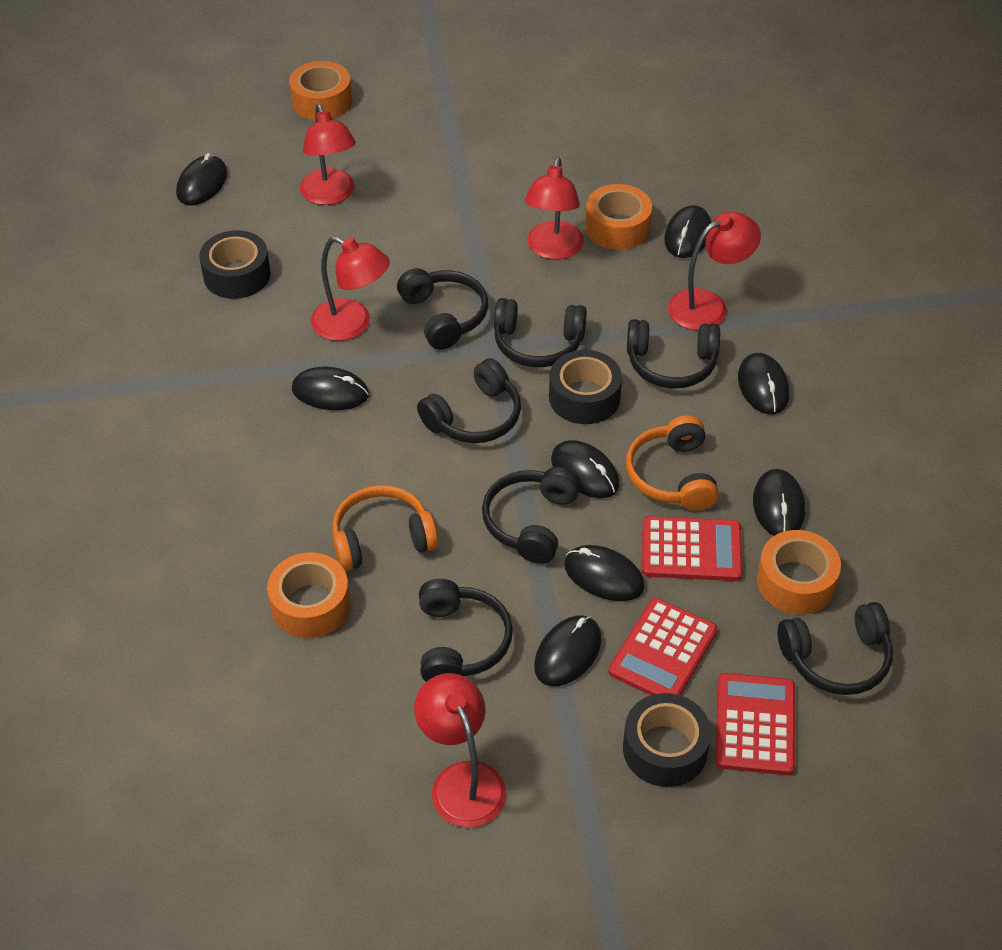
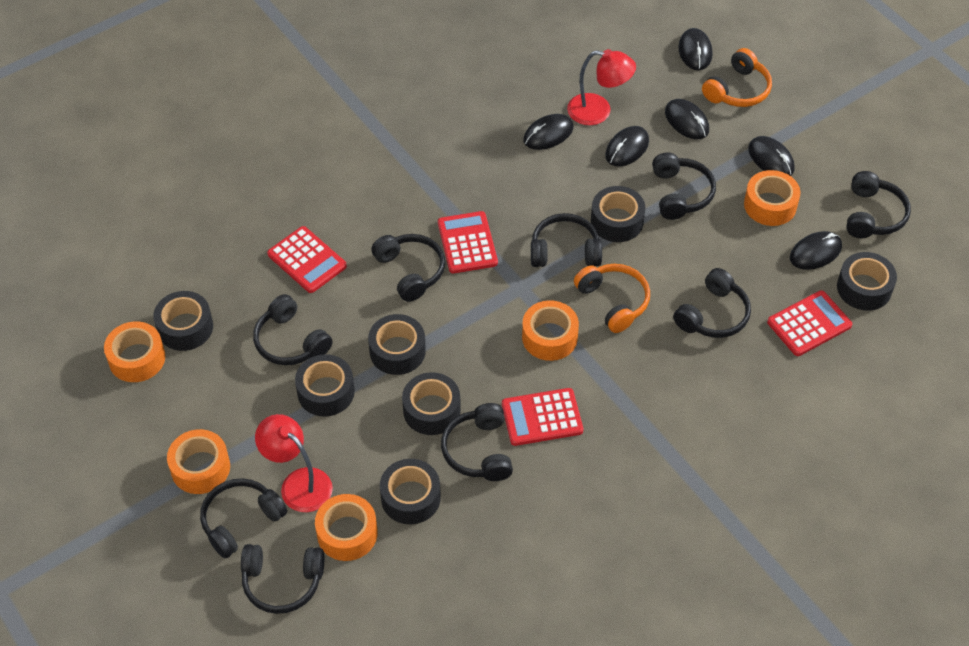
black headphones: [397,268,488,350] [417,358,521,443] [419,579,513,682] [482,467,581,564] [494,298,587,367] [627,319,720,389] [778,602,893,695] = 7 -> [200,478,287,558] [241,544,324,614] [253,294,333,365] [371,234,445,302] [441,403,513,481] [531,213,602,267] [652,153,716,220] [673,268,751,338] [846,171,911,238] = 9
black mouse: [176,153,227,205] [292,367,369,410] [534,616,602,686] [551,440,620,498] [564,545,645,601] [664,205,711,258] [738,353,790,414] [753,469,805,536] = 8 -> [524,114,573,150] [605,126,649,167] [665,99,709,139] [678,28,713,70] [748,136,795,176] [790,231,842,270] = 6
black tape: [199,230,271,299] [549,350,622,424] [623,693,711,787] = 3 -> [153,291,213,351] [295,354,355,417] [368,314,426,375] [380,459,441,524] [402,372,461,435] [591,186,645,242] [837,252,897,311] = 7
orange tape: [267,552,350,638] [289,61,352,120] [585,184,652,250] [757,530,841,614] = 4 -> [104,321,165,382] [167,429,230,494] [315,494,378,561] [522,300,579,361] [744,170,800,226] = 5
red calculator: [609,598,717,695] [642,516,743,581] [715,673,795,775] = 3 -> [267,226,347,293] [438,211,498,273] [502,388,583,446] [767,290,852,356] = 4
red lamp: [300,104,356,205] [311,236,390,341] [414,673,506,828] [525,157,584,260] [668,212,761,330] = 5 -> [255,414,333,512] [567,49,636,125] = 2

